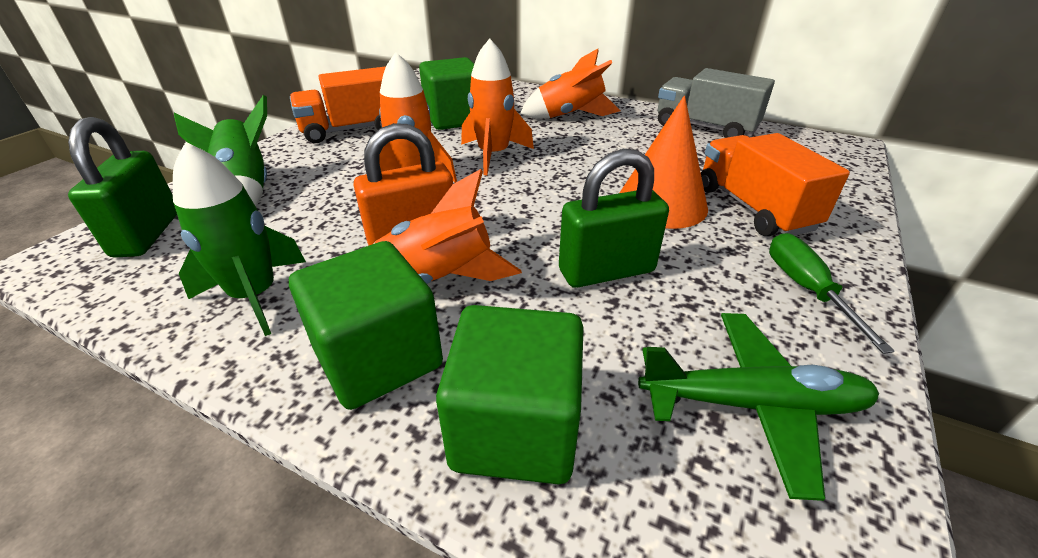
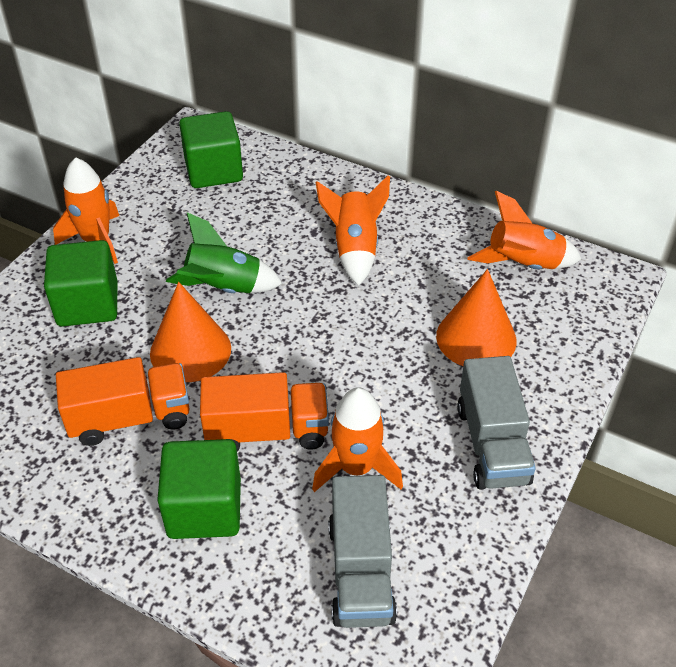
green padlock: [68,117,177,258] [559,149,669,288] = 2 -> none = 0
green plane: [638,313,879,501] = 1 -> none = 0
green rocket: [173,142,306,336] [174,95,267,206] = 2 -> [166,212,283,293] = 1
green screwdriver: [769,233,895,354] = 1 -> none = 0
grey truck: [658,68,775,138] = 1 -> [328,475,397,628] [457,356,536,489] = 2
orange cone: [620,96,708,229] = 1 -> [150,282,231,382] [436,269,517,366] = 2
orange padlock: [353,123,453,246] = 1 -> none = 0

